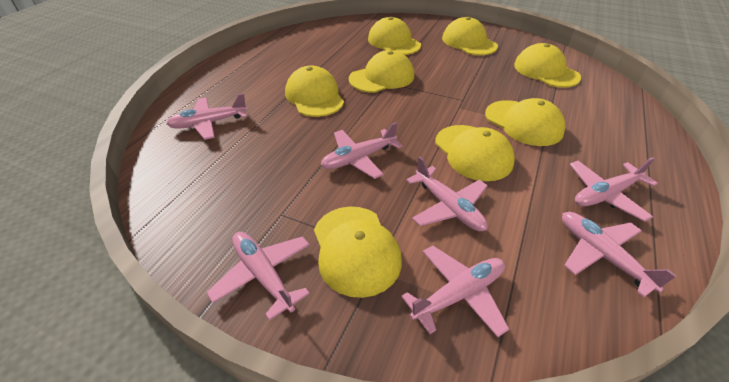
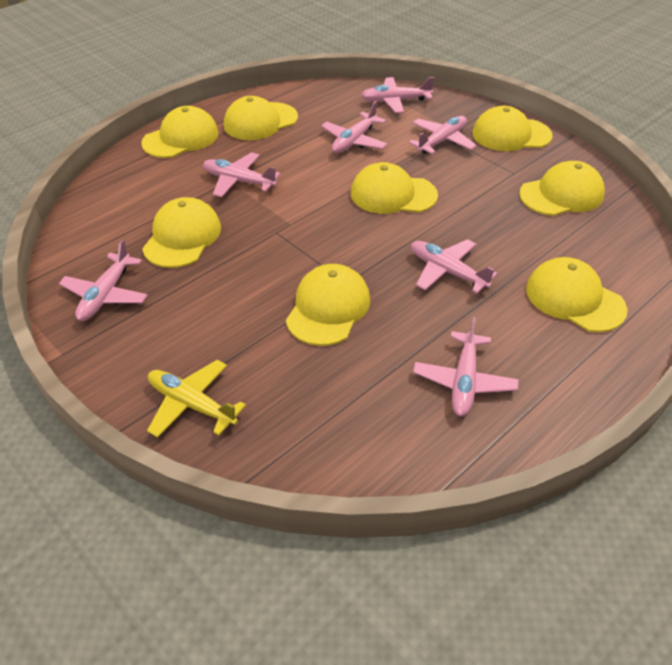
yellow plane: none = 0 -> [147,360,246,438] = 1

